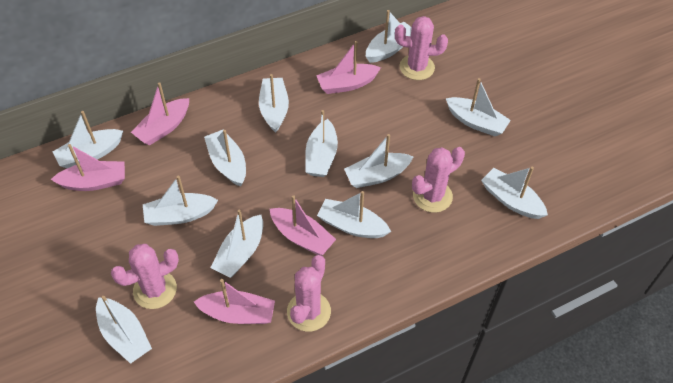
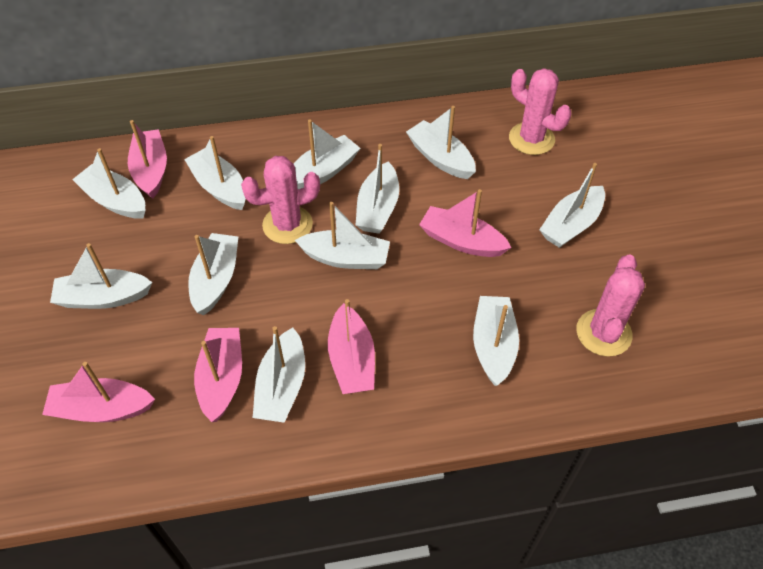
pink cactus: [111,244,179,309] [287,255,331,332] [395,16,448,80] [412,147,465,213] = 4 -> [241,156,320,244] [509,68,571,155] [576,254,645,357] = 3
white boat: [53,111,123,168] [96,296,152,364] [143,176,218,226] [204,130,246,187] [211,210,263,278] [259,74,289,133] [305,110,338,177] [317,191,391,238] [344,134,414,188] [366,10,412,63] [446,78,511,136] [481,167,548,219] = 12 -> [50,243,152,309] [72,148,145,219] [184,136,245,210] [188,233,238,315] [253,326,305,423] [294,119,360,189] [295,202,390,269] [356,144,399,234] [406,106,476,179] [473,296,519,386] [539,163,605,248] = 11

